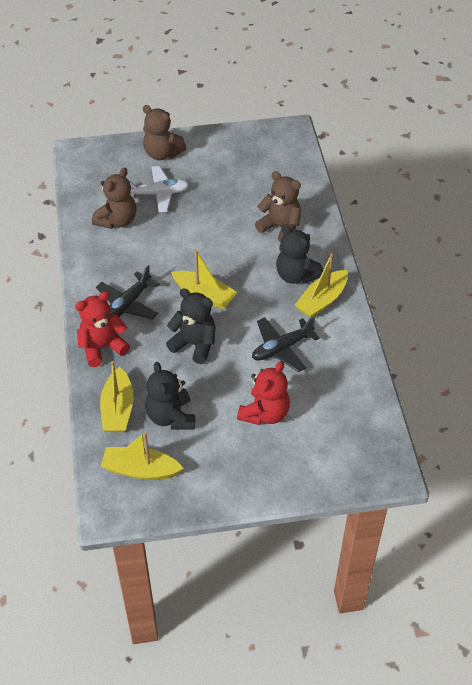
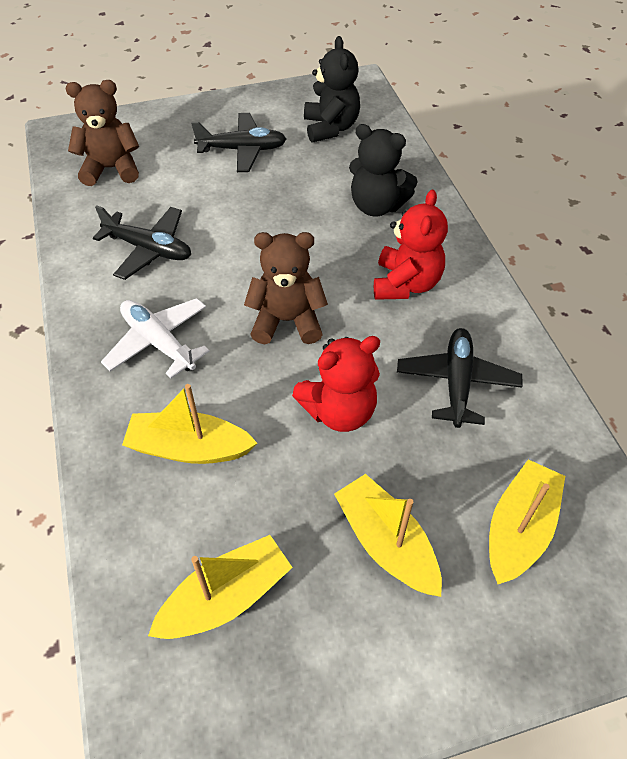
black plane: [96,265,159,319] [252,316,320,372] = 2 -> [93,205,191,280] [191,113,286,172] [397,328,523,428] = 3
black teddy bear: [145,362,195,430] [166,288,215,364] [276,224,323,284] = 3 -> [304,36,360,143] [349,124,418,216] = 2
brown teddy bear: [92,167,136,229] [143,105,187,160] [255,171,301,242] = 3 -> [66,80,139,186] [244,232,328,344] = 2

